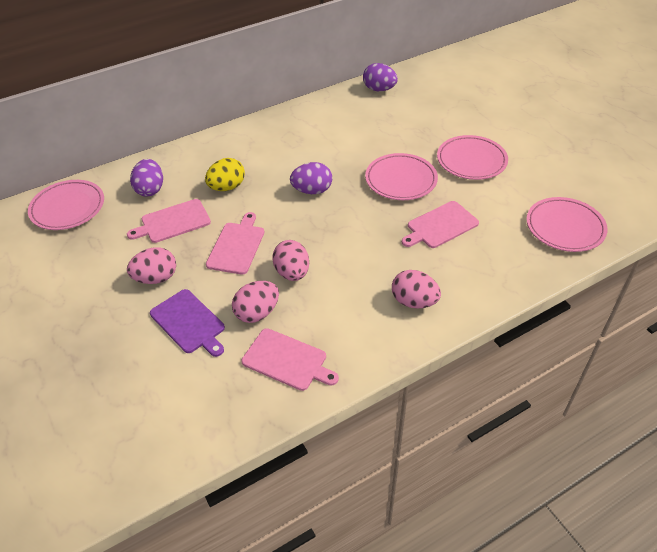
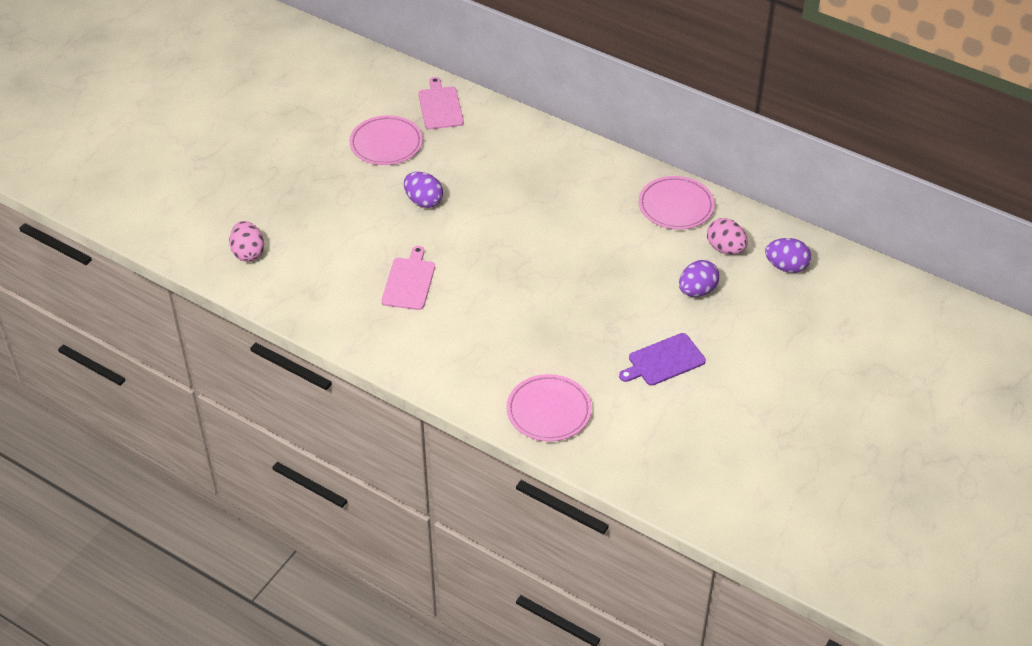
pink cutting board: [127,199,211,243] [206,212,264,274] [241,328,339,391] [402,201,479,248] = 4 -> [381,246,435,310] [418,77,464,129] = 2
pink egg: [127,247,176,284] [232,281,279,323] [272,240,309,281] [392,270,441,309] = 4 -> [229,221,264,262] [707,218,748,255] = 2
pink plate: [28,180,104,230] [365,153,438,200] [437,135,508,180] [527,197,608,252] = 4 -> [349,115,423,165] [507,374,592,442] [638,176,715,230] = 3
yellow egg: [205,158,245,191] = 1 -> none = 0

